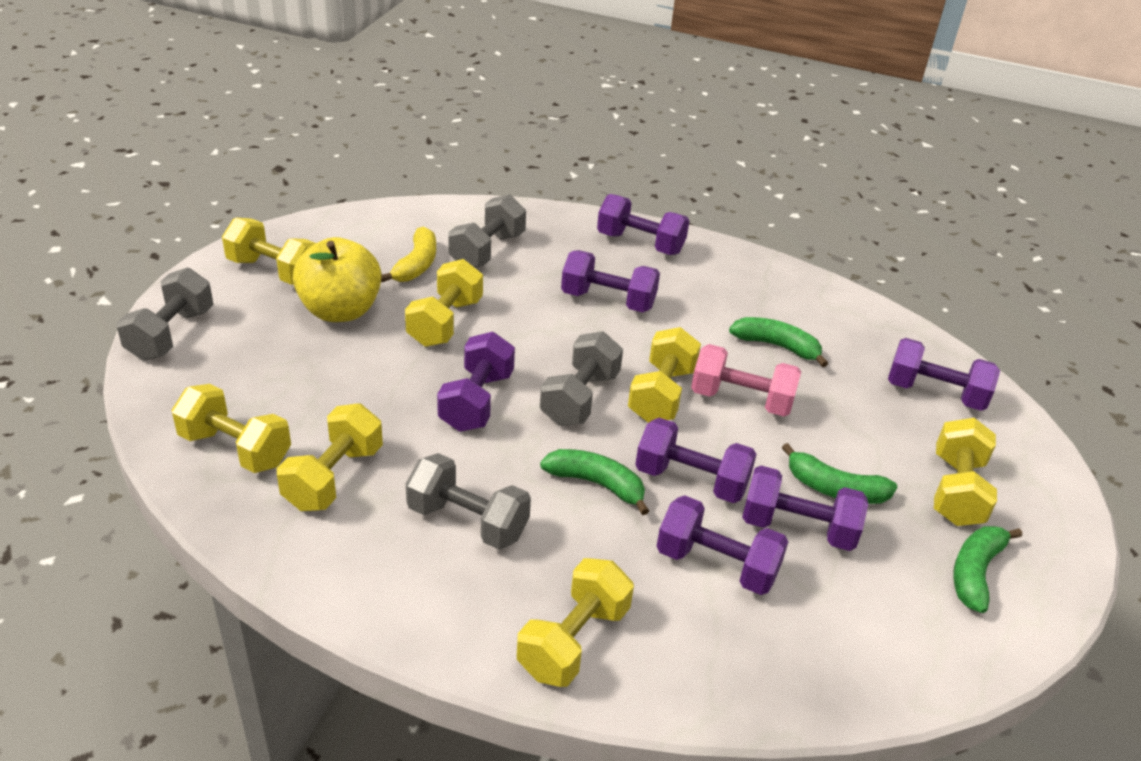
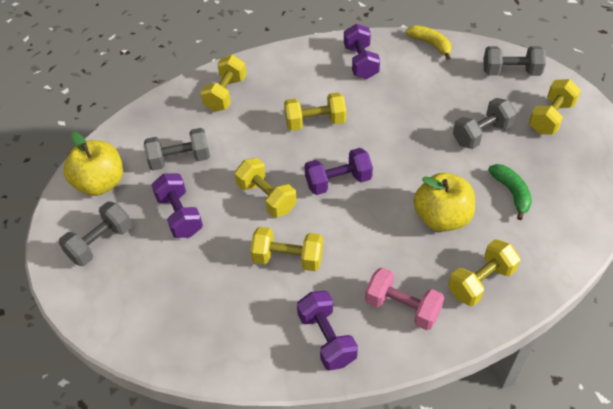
green banana: [540,449,649,515] [729,317,828,367] [782,443,897,504] [953,526,1022,613] = 4 -> [488,164,532,220] = 1
purple dumbbell: [437,332,515,432] [561,250,660,312] [597,194,690,255] [635,418,756,503] [657,495,788,595] [742,466,868,551] [888,338,1000,411] = 7 -> [151,173,203,238] [297,291,358,370] [304,148,373,195] [344,24,380,79] = 4
yellow apple: [293,237,381,322] = 1 -> [64,132,123,196] [414,173,475,232] = 2
yellow dumbbell: [171,384,291,473] [222,218,316,285] [277,403,383,511] [405,259,483,347] [517,558,634,687] [628,327,701,423] [934,418,997,526] = 7 -> [200,55,247,112] [235,158,297,218] [250,227,323,271] [284,92,346,131] [448,239,521,306] [529,79,581,134] = 6

